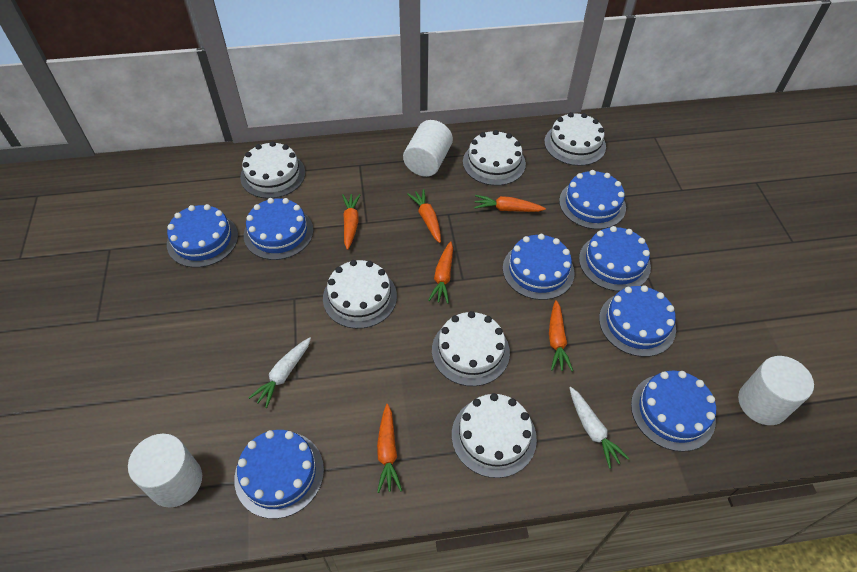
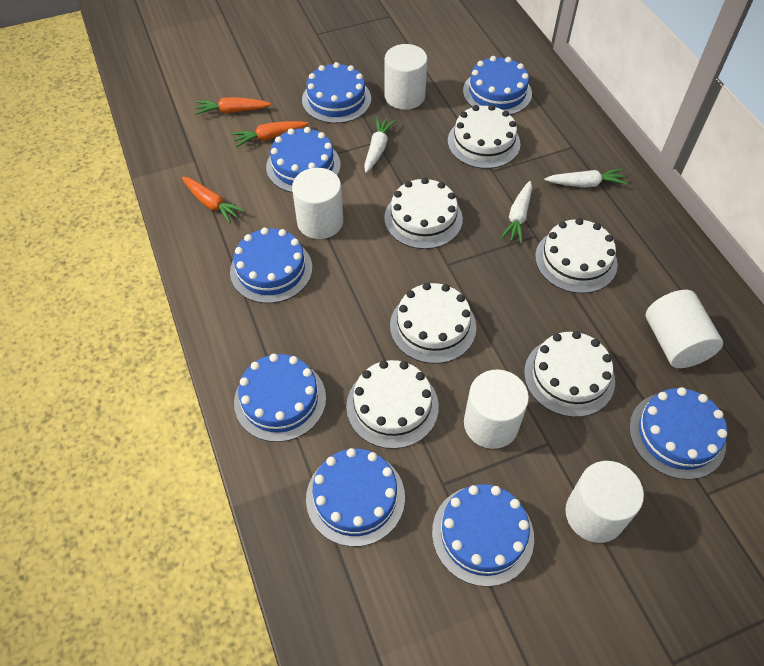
orange carrot: [342,194,361,250] [377,404,402,493] [407,189,441,243] [428,241,453,304] [474,195,546,212] [549,300,573,371] = 6 -> [182,176,245,223] [195,97,271,115] [231,121,309,147] = 3
white carrot: [249,337,311,408] [569,387,630,469] = 2 -> [364,117,396,173] [501,181,532,243] [544,169,627,187] = 3
white cylinder: [128,434,202,508] [403,120,453,177] [738,356,814,425] = 3 -> [292,168,343,239] [384,44,427,110] [464,370,529,449] [565,461,644,543] [646,290,723,368] = 5

